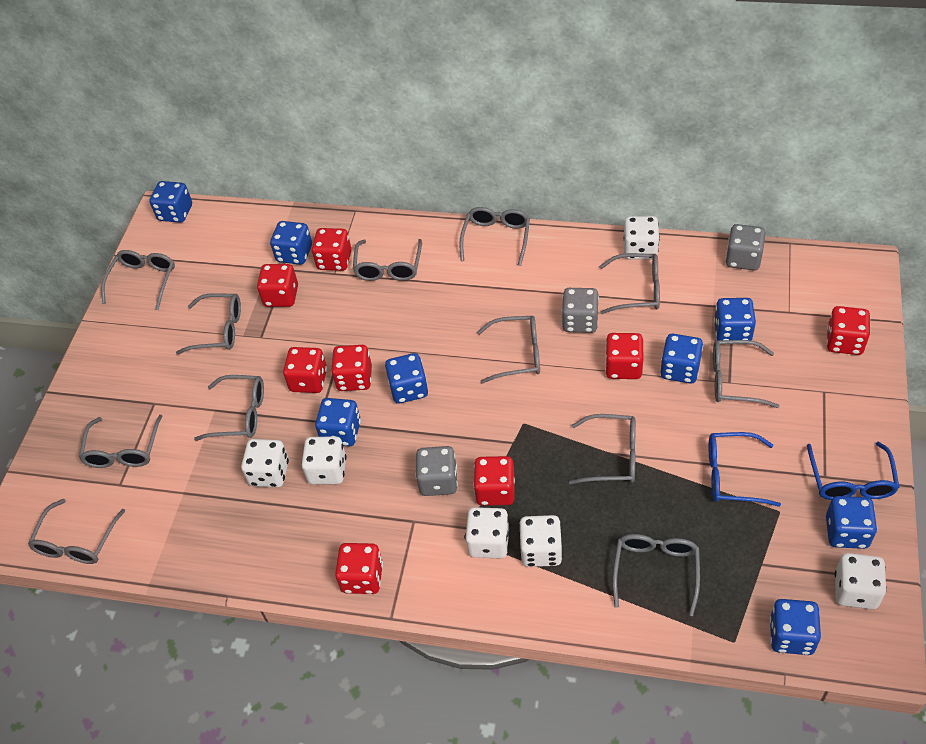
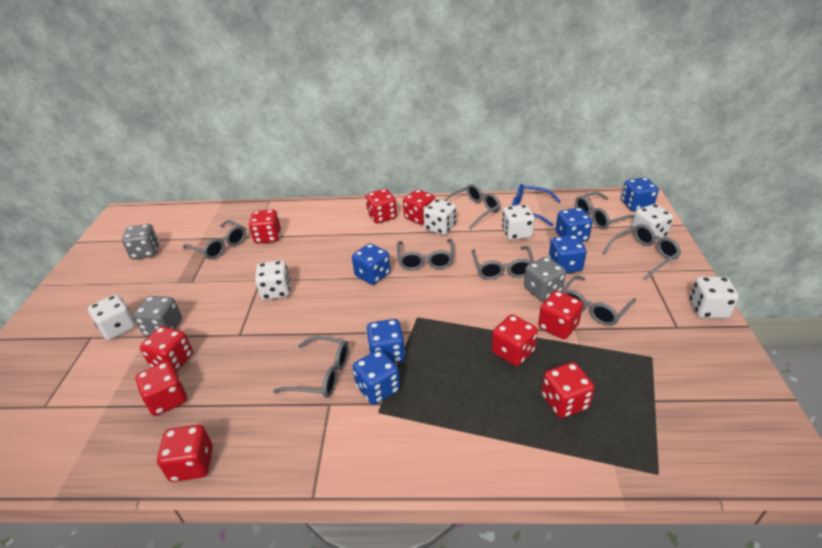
blue dice: [149,181,192,223] [270,221,312,265] [315,398,361,447] [385,353,428,404] [660,334,703,384] [714,298,756,341] [770,599,821,655] [826,496,877,549] = 8 -> [352,243,390,285] [353,350,400,405] [366,319,405,363] [549,235,587,273] [556,207,592,242] [621,177,659,211] = 6
blue glasses: [709,432,781,507] [807,442,900,500] = 2 -> [512,184,561,226] = 1
grey glasses: [28,499,125,564] [79,415,163,468] [101,250,175,310] [176,293,241,355] [194,375,264,441] [353,239,422,281] [459,207,530,266] [477,316,540,384] [569,414,636,484] [599,253,660,314] [612,534,700,616] [713,340,779,408] = 12 -> [183,220,246,260] [273,336,349,398] [397,239,454,270] [444,184,501,230] [472,246,534,280] [561,275,636,326] [575,192,634,229] [603,224,681,280] = 8
red dice: [257,264,298,307] [283,347,327,393] [312,228,352,271] [331,345,372,391] [335,543,383,594] [473,456,515,506] [605,333,643,379] [827,306,870,355] = 8 -> [135,361,187,416] [140,326,193,372] [157,425,213,482] [249,209,281,244] [365,189,397,223] [403,189,435,225] [492,315,538,366] [538,291,583,339] [542,362,595,418] = 9

